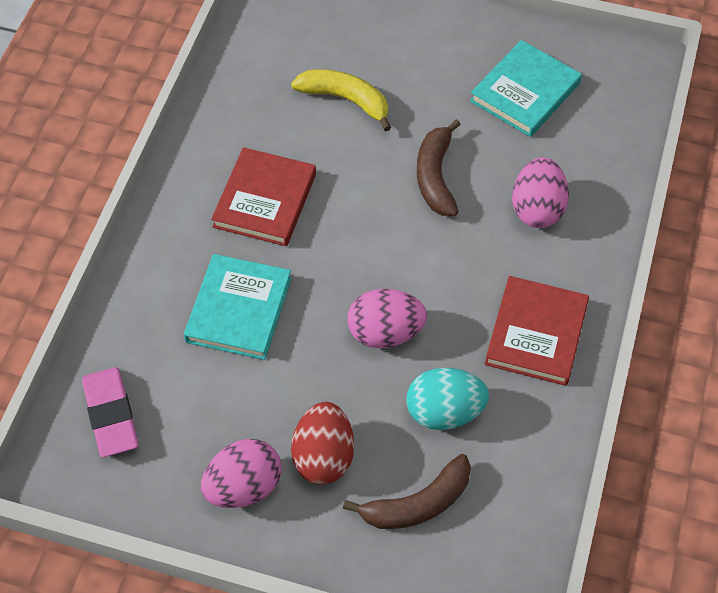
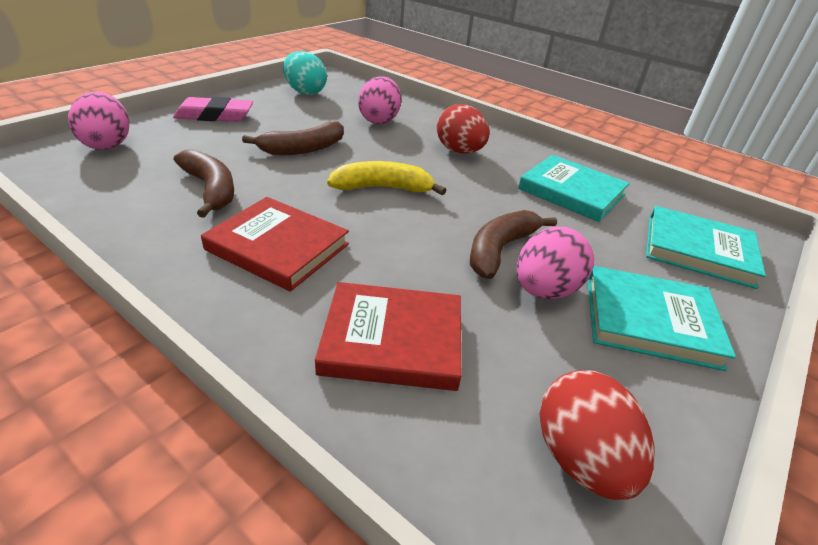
brown banana: [343,454,471,529] [417,119,461,216] = 2 -> [174,149,234,218] [242,121,344,155] [470,210,557,279] = 3
red egg: [291,402,354,485] = 1 -> [437,104,490,154] [539,370,655,500] = 2
turquoise book: [184,254,292,360] [470,40,582,137] = 2 -> [518,155,630,222] [588,266,736,371] [646,206,766,289] = 3

